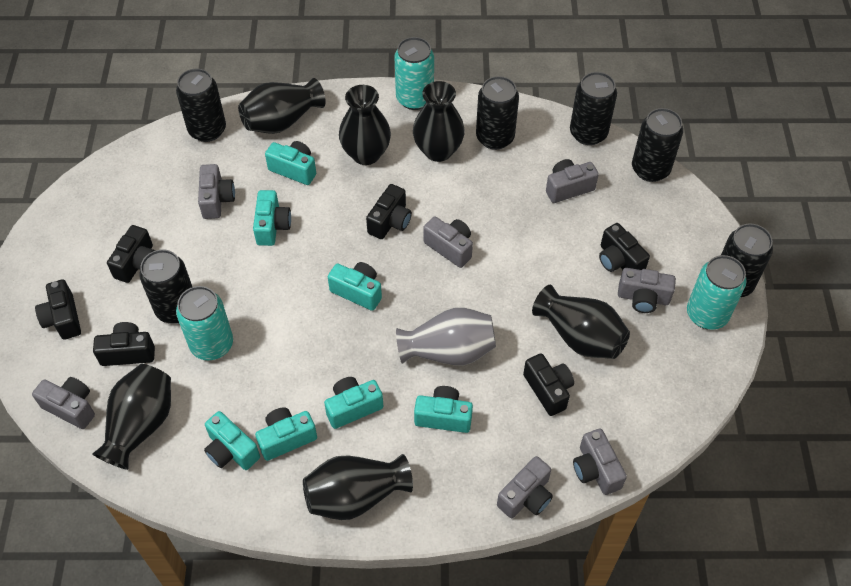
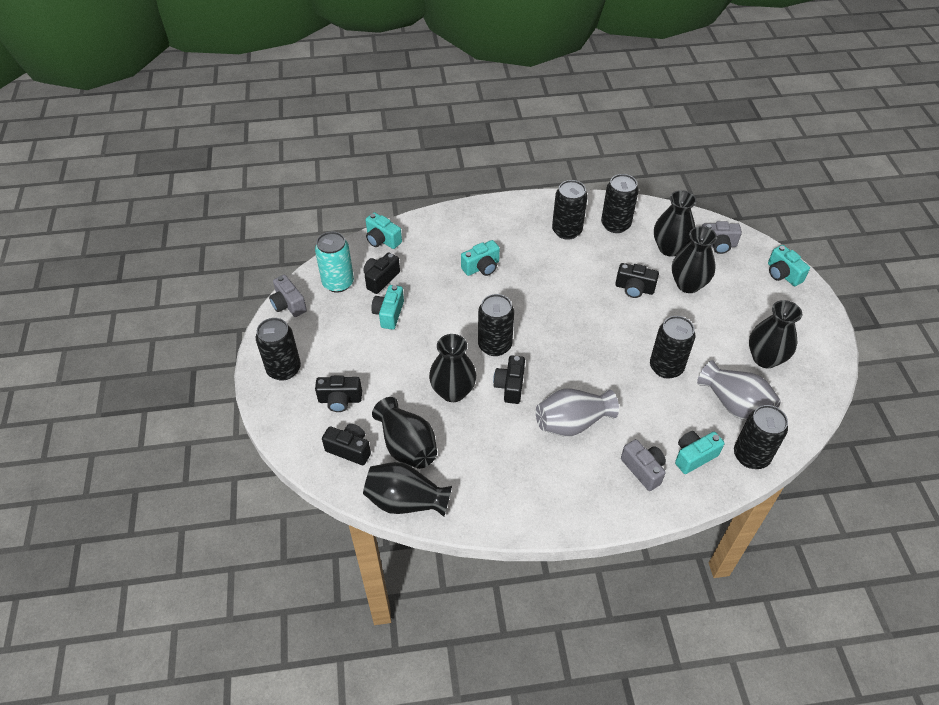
black camera: [35,279,81,340] [93,322,155,366] [107,225,155,283] [366,184,412,239] [523,353,574,416] [599,223,650,272] = 6 -> [315,376,362,412] [322,424,371,465] [363,252,400,294] [493,356,525,404] [615,263,659,298] = 5
grey camera: [32,377,95,429] [198,164,235,219] [423,217,473,268] [497,456,553,518] [546,159,599,203] [573,428,627,495] [618,268,676,313] = 7 -> [269,275,307,317] [621,439,666,491] [702,221,742,254] = 3
grey vase: [396,307,496,366] = 1 -> [536,389,619,437] [697,360,781,420] = 2
turquoise camera: [204,411,260,470] [253,190,291,246] [255,407,317,461] [265,141,316,185] [324,377,383,429] [328,262,382,311] [414,386,473,433] = 7 -> [366,212,402,249] [371,285,404,330] [461,240,500,276] [675,431,724,474] [768,245,810,286] = 5
turquoise can: [176,286,233,360] [394,37,434,110] [687,255,747,329] = 3 -> [315,232,354,293] = 1

